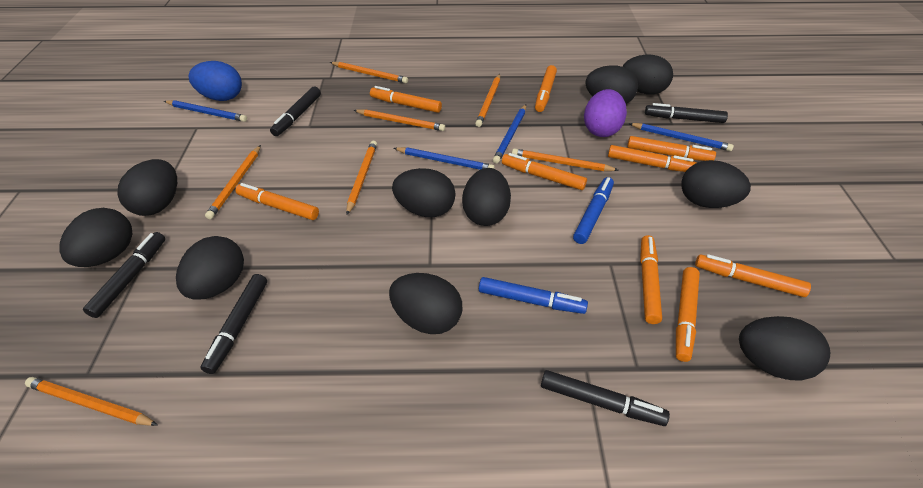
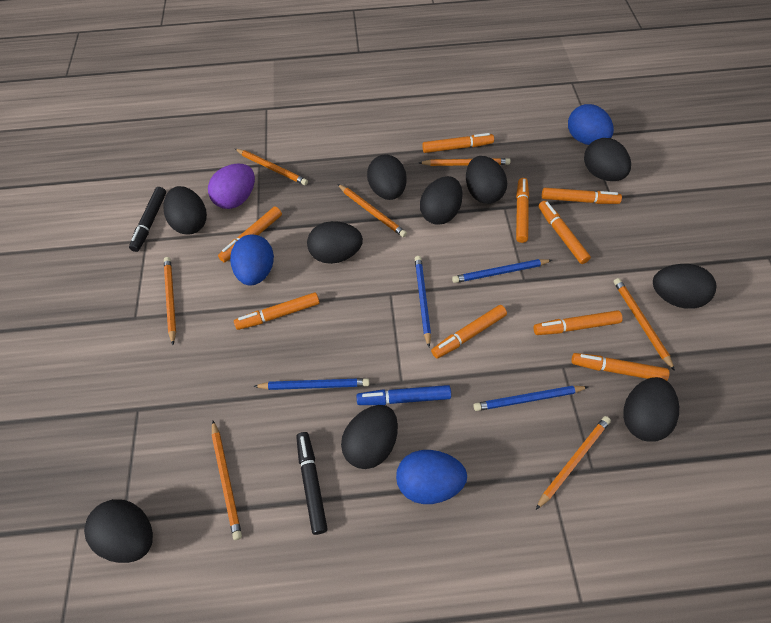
black marker: [83,232,165,318] [201,274,267,374] [270,87,321,136] [541,370,670,426] [645,103,728,123] = 5 -> [129,187,166,252] [296,432,327,535] = 2
blue egg: [189,61,242,101] = 1 -> [230,235,274,286] [396,450,467,504] [568,104,614,145] = 3
blue marker: [479,277,588,314] [573,177,614,244] = 2 -> [357,385,451,405] = 1

